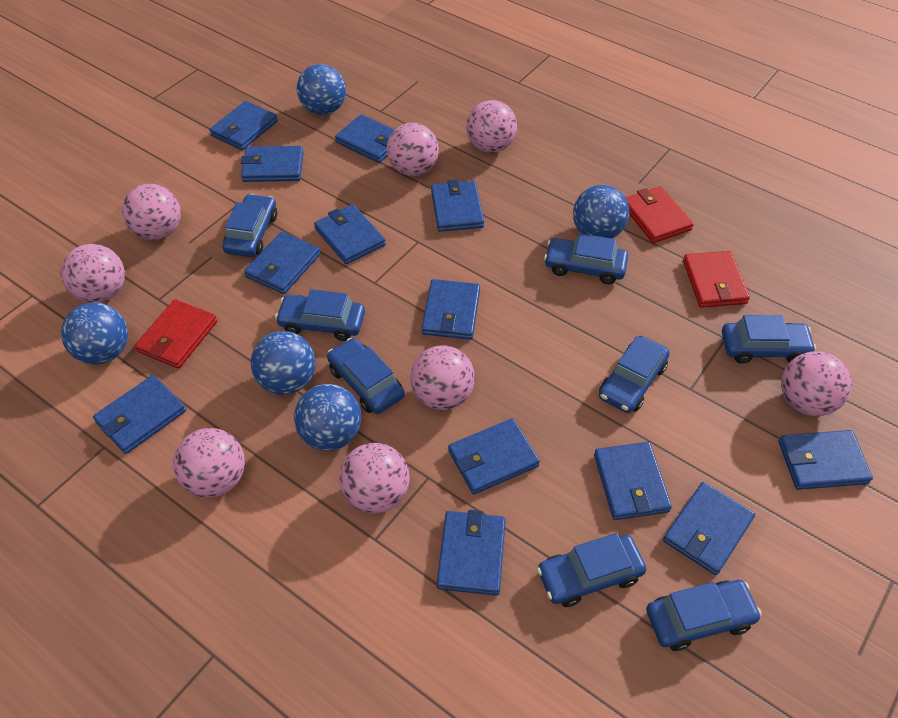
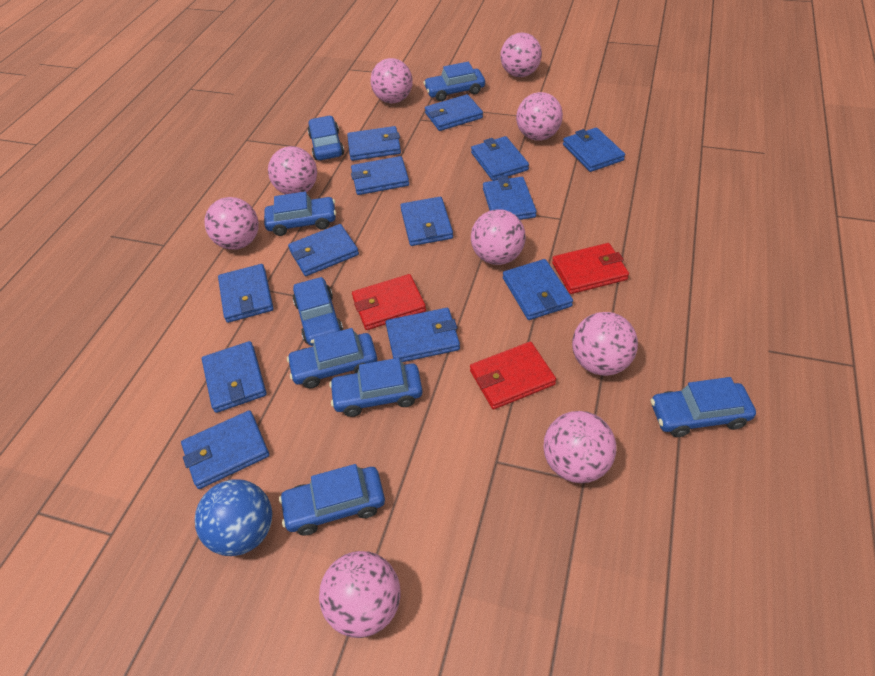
blue ball: [61,302,128,365] [251,331,316,395] [294,384,361,451] [297,64,346,115] [573,185,629,239] = 5 -> [195,479,272,556] = 1
pink ball: [61,244,125,303] [122,184,181,240] [173,428,245,498] [339,443,410,514] [386,123,439,176] [410,345,475,410] [466,100,517,153] [781,351,852,416] = 8 -> [205,197,259,250] [268,146,317,194] [319,551,401,638] [370,58,413,103] [471,209,526,265] [500,32,542,77] [516,92,563,141] [543,411,616,483] [572,312,638,376] = 9

